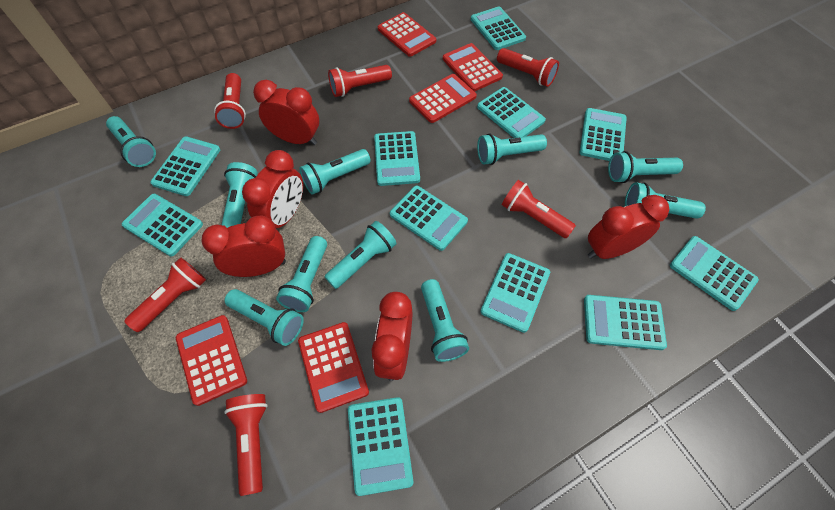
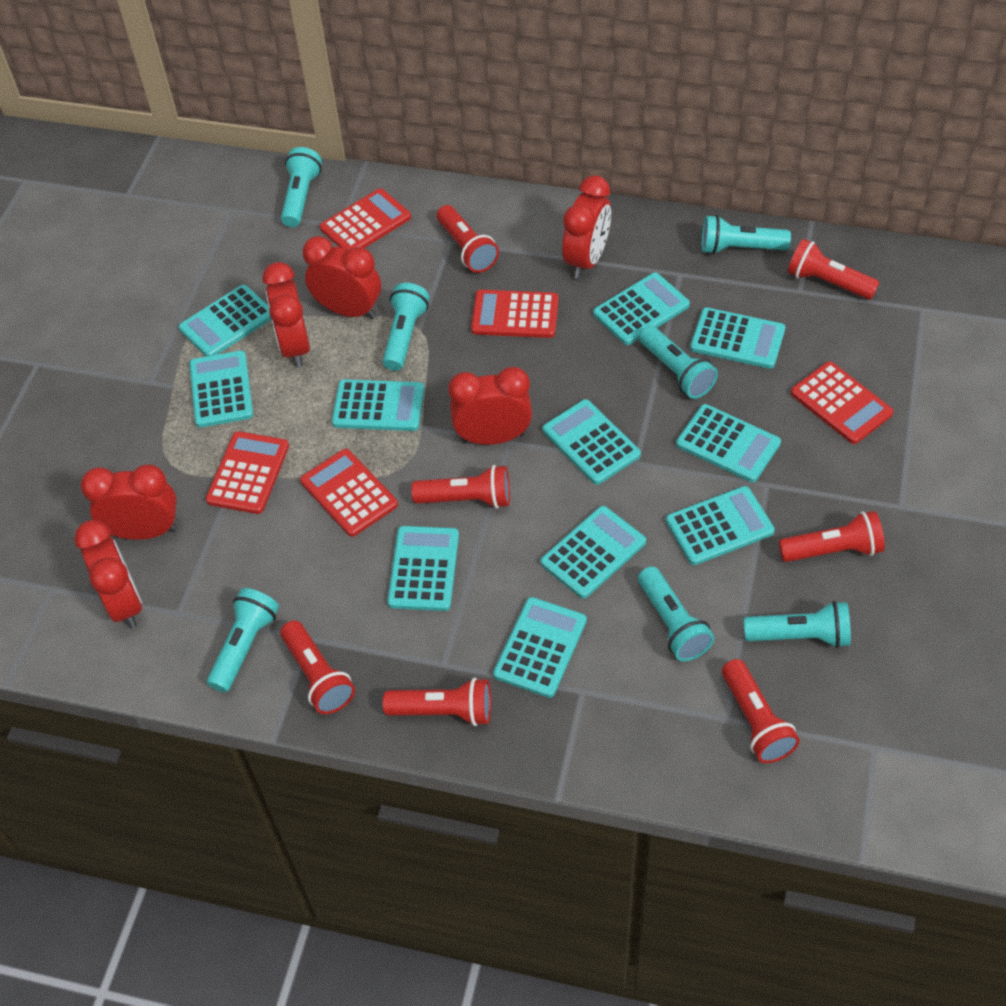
red clock: [201,215,286,277] [242,150,303,228] [253,80,319,145] [371,292,412,381] [588,195,669,259] = 5 -> [74,520,142,629] [81,464,177,540] [262,262,310,368] [303,236,381,319] [448,367,532,445] [562,175,611,279] = 6
red flashlight: [124,257,206,332] [214,73,246,129] [224,394,268,496] [328,65,392,97] [497,48,559,87] [502,180,576,238] = 6 -> [280,620,355,714] [383,678,491,726] [411,465,510,509] [437,205,499,273] [722,659,800,763] [779,511,885,562] [787,239,880,299] = 7
turquoise flashlight: [106,116,156,167] [222,162,258,228] [225,289,304,346] [276,236,327,312] [300,149,371,195] [325,221,397,289] [421,279,469,362] [477,134,547,165] [608,151,683,183] [625,182,706,219] = 10 -> [207,588,279,692] [281,147,322,227] [383,283,429,371] [638,566,714,661] [639,326,718,399] [702,215,791,254] [744,601,851,648] = 7

